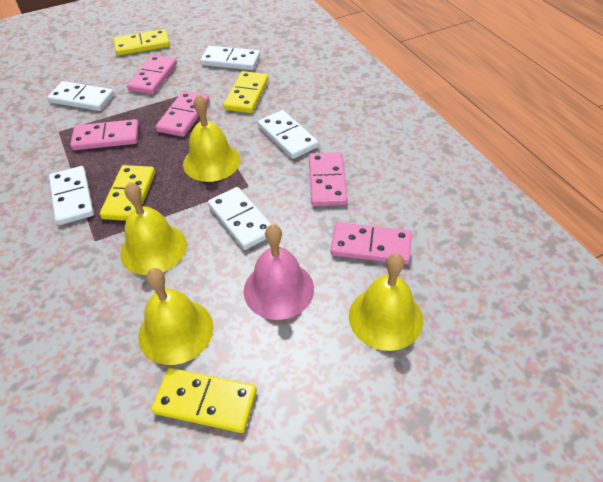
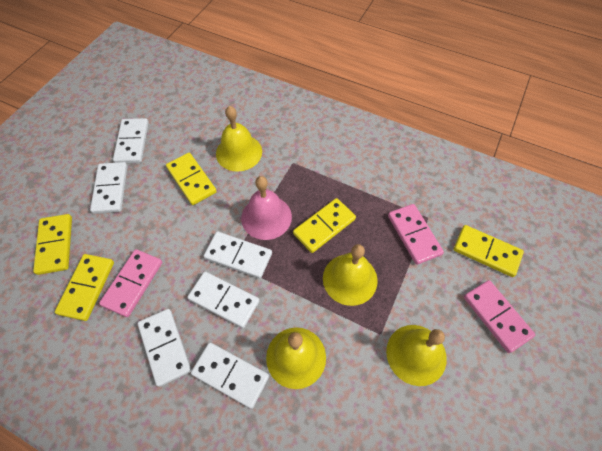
pink domino: [70,119,139,150] [127,55,177,94] [156,91,209,137] [309,152,348,206] [330,222,412,264] = 5 -> [99,249,162,317] [388,204,444,265] [464,280,535,353] = 3
white domino: [47,81,114,111] [49,166,94,225] [200,46,260,70] [208,187,271,250] [258,110,319,159] = 5 -> [90,162,127,214] [113,118,149,163] [138,309,191,387] [187,271,260,328] [191,342,269,409] [204,231,272,278] = 6
yellow domino: [100,165,155,221] [114,29,170,56] [151,368,257,433] [223,71,269,113] = 4 -> [33,214,72,275] [55,254,114,321] [166,153,217,205] [293,198,356,253] [454,225,524,277] = 5

